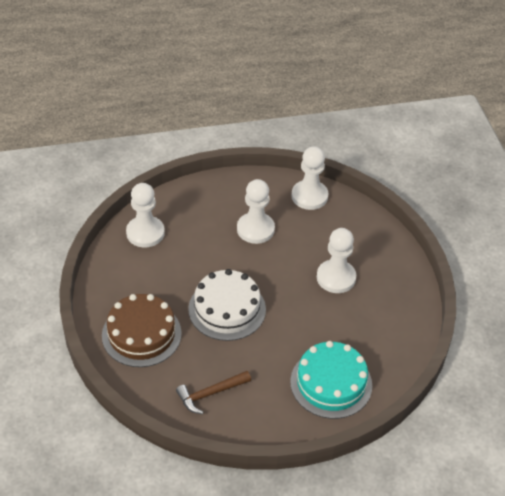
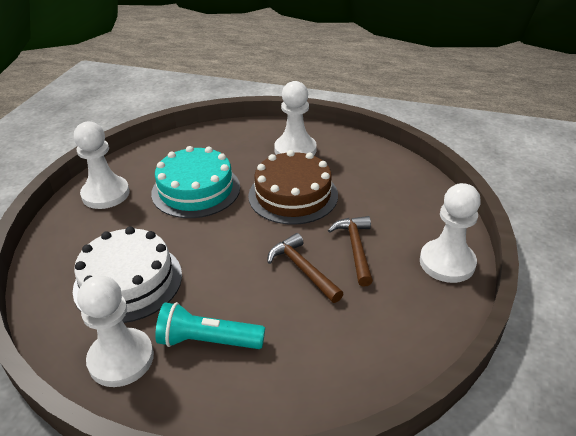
brown hammer: [176,371,251,414] = 1 -> [267,233,344,303] [328,216,373,286] = 2
turquoise flashlight: none = 0 -> [155,302,265,349] = 1

